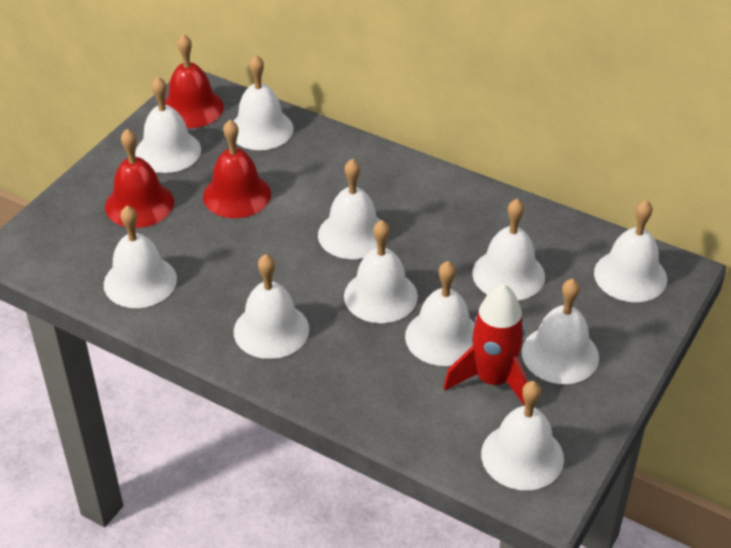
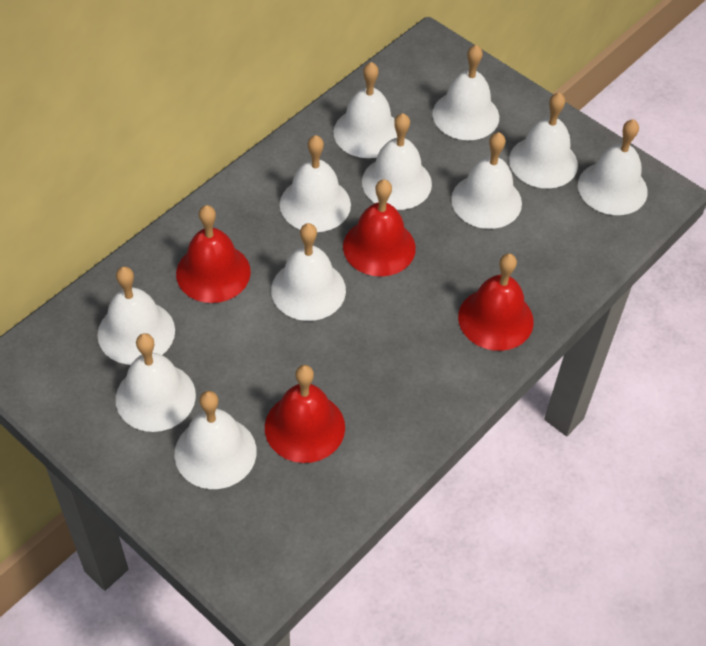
red bell: [105,129,174,228] [165,34,224,128] [203,120,271,218] = 3 -> [176,205,251,303] [265,365,345,463] [343,179,416,277] [458,254,534,351] = 4
red rocket: [443,284,528,406] = 1 -> none = 0

